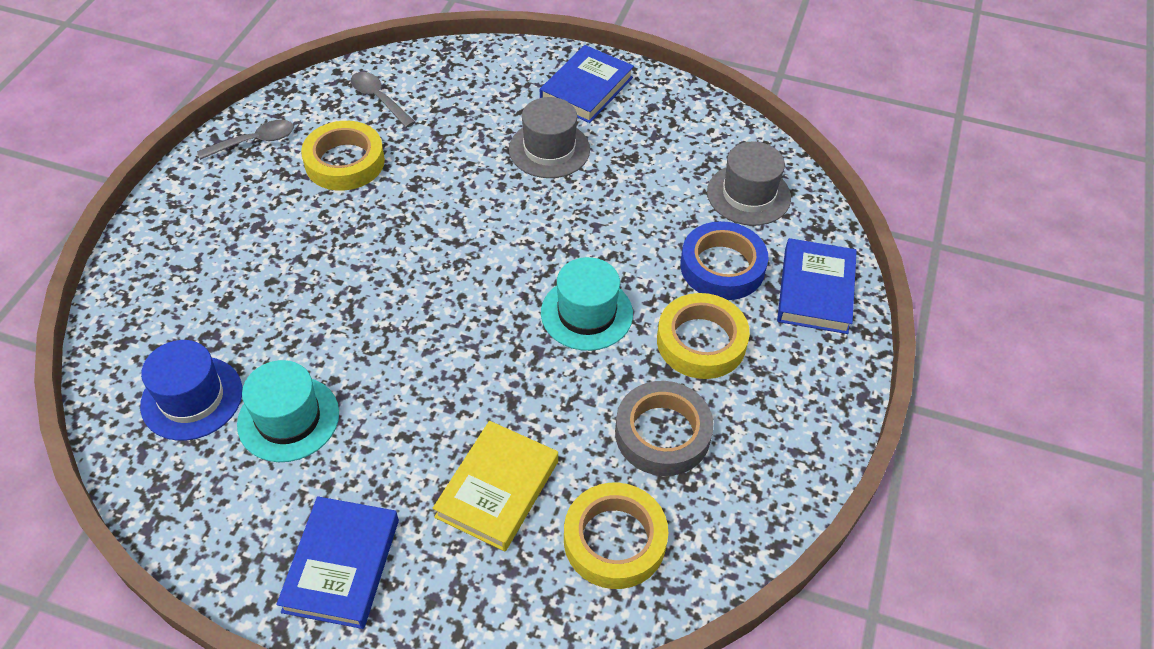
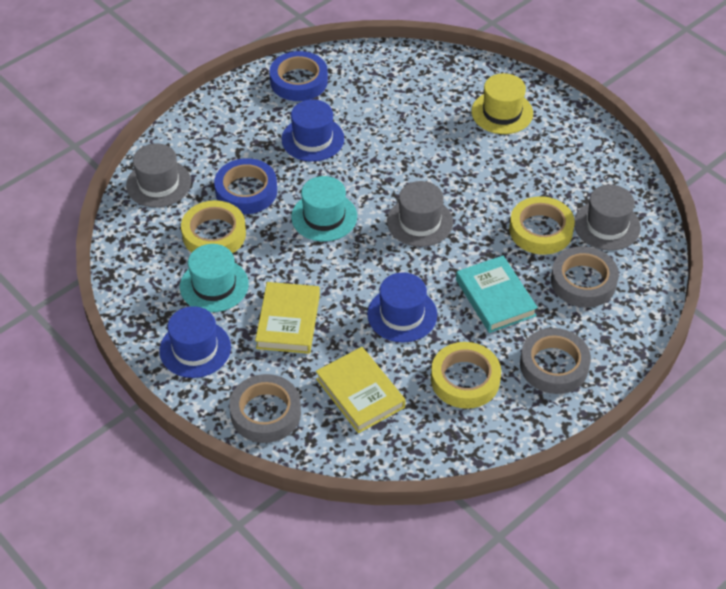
blue book: [276,496,399,629] [540,45,634,123] [777,238,857,334] = 3 -> none = 0
blue hat: [140,340,242,441] = 1 -> [159,306,231,378] [282,99,344,162] [367,272,437,343] = 3
blue tape: [680,221,768,300] = 1 -> [214,158,277,214] [269,51,328,101] = 2
grey hat: [509,97,590,178] [707,142,791,226] = 2 -> [126,143,191,208] [387,181,453,247] [574,185,641,251] = 3
grey spoon: [197,120,294,160] [351,72,415,128] = 2 -> none = 0
grey tape: [615,381,714,476] = 1 -> [229,374,301,443] [520,328,591,394] [551,246,619,307] = 3
turquoise book: none = 0 -> [456,255,538,333] = 1
yellow book: [433,421,558,552] = 1 -> [255,282,320,354] [316,347,405,433] = 2
yellow hat: none = 0 -> [471,73,533,134] = 1

